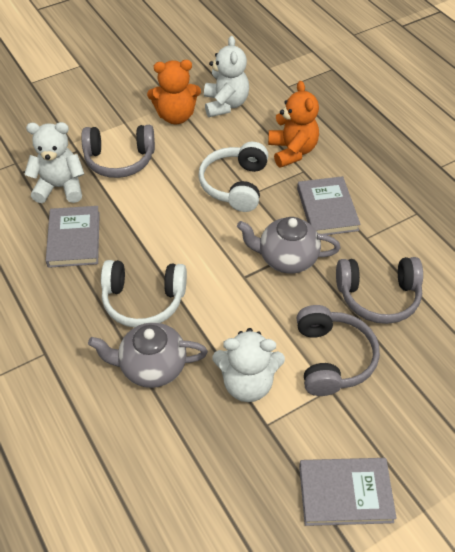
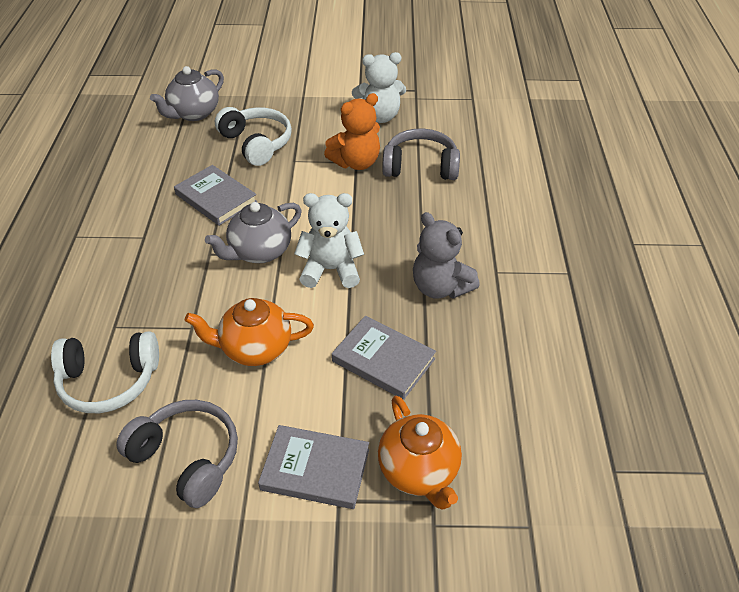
grey headphones: [81,125,155,178] [296,305,380,396] [336,257,423,324] = 3 -> [116,400,238,508] [382,129,460,180] = 2
grey teddy bear: none = 0 -> [413,212,480,299] = 1
orange teapot: none = 0 -> [185,298,314,366] [378,396,462,510] = 2
orange teddy bear: [147,60,201,124] [268,81,319,168] = 2 -> [324,93,380,170] = 1
white teddy bear: [24,122,84,203] [204,36,249,117] [213,328,285,402] = 3 -> [294,193,364,288] [352,52,406,123] = 2

